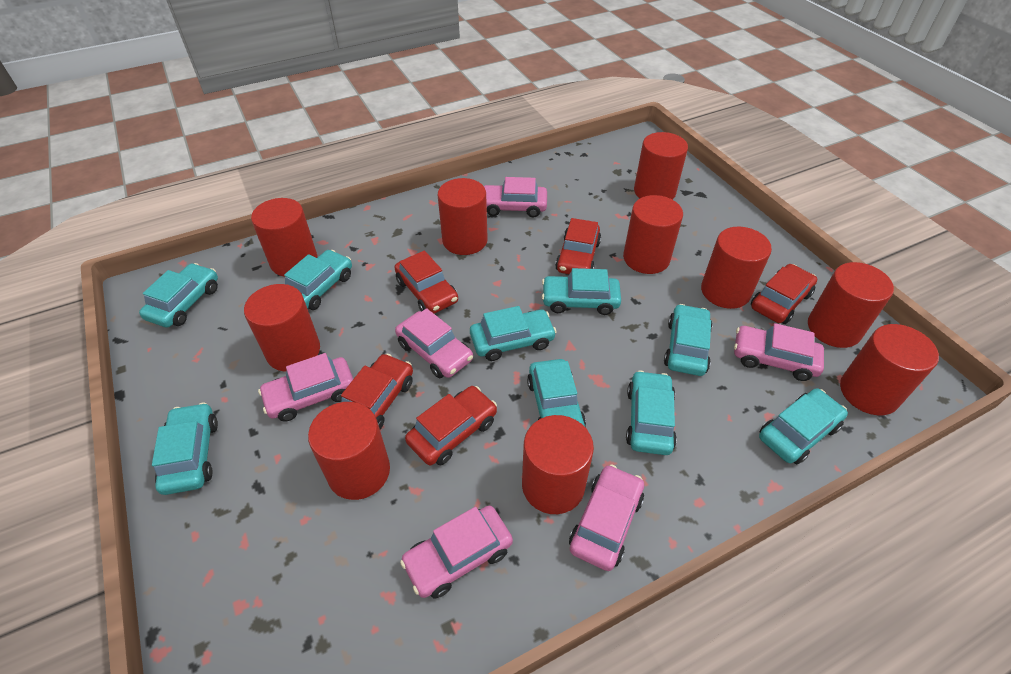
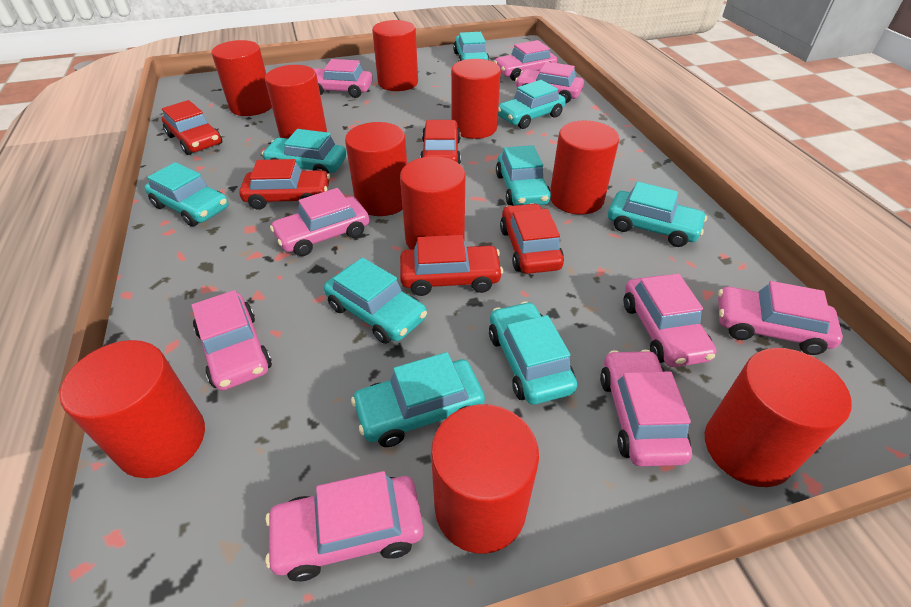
pink car: [258,353,353,422] [395,308,473,378] [400,506,513,599] [484,177,547,217] [569,464,644,571] [734,323,824,381] = 6 -> [191,290,272,390] [265,471,424,581] [270,188,369,256] [314,59,373,98] [494,40,557,81] [515,62,584,103] [600,350,692,467] [624,274,717,367] [718,281,843,355] = 9

